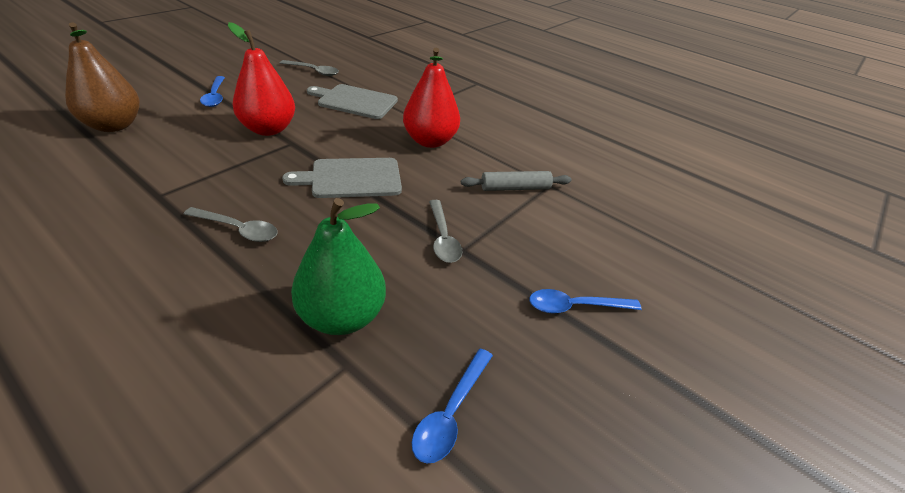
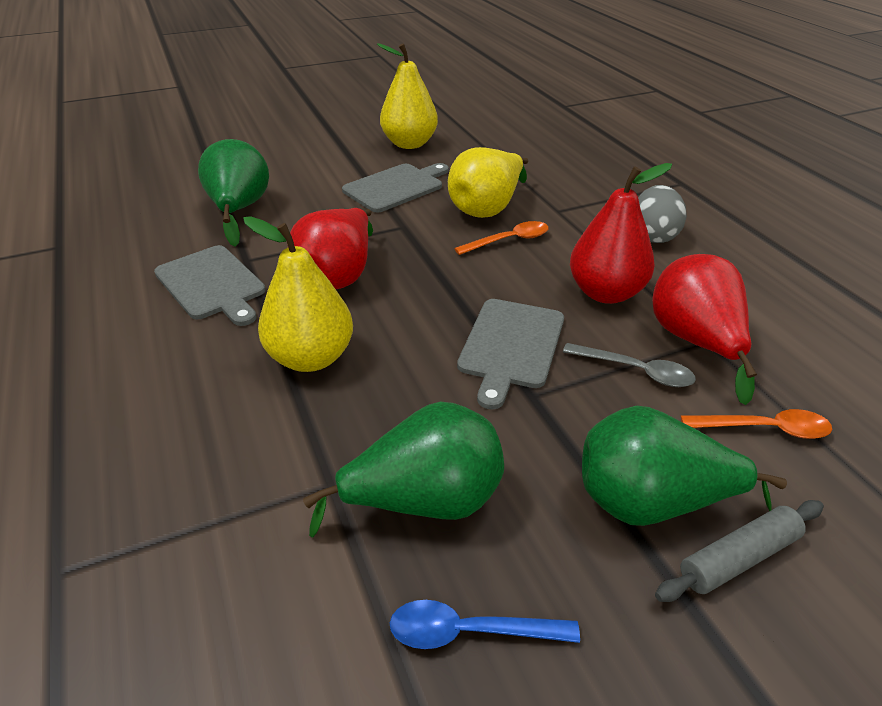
blue spoon: [200,76,225,107] [412,348,493,463] [529,289,642,313] = 3 -> [390,600,580,649] = 1
brown pear: [65,22,140,132] = 1 -> none = 0
green pear: [291,198,386,335] = 1 -> [198,139,269,247] [303,402,504,537] [582,406,787,526] = 3
grey cutting board: [282,158,402,198] [307,84,398,119] = 2 -> [154,245,266,326] [342,163,449,212] [457,299,564,409] = 3
grey egg: none = 0 -> [638,185,687,243] = 1
grey spoon: [184,207,278,242] [280,60,339,76] [429,200,462,263] = 3 -> [563,343,696,387] = 1
orange spoon: none = 0 -> [454,221,549,255] [681,409,832,439] = 2
red pear: [228,22,295,136] [403,48,460,148] = 2 -> [290,208,373,289] [570,163,672,304] [652,254,757,405] = 3
yellow pear: none = 0 -> [243,216,353,372] [377,43,438,149] [448,147,528,218] = 3

